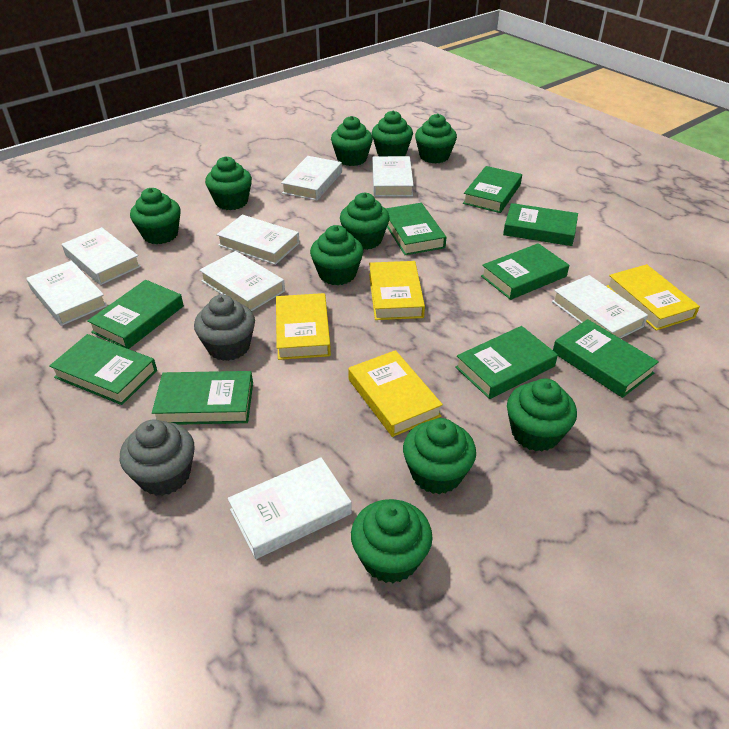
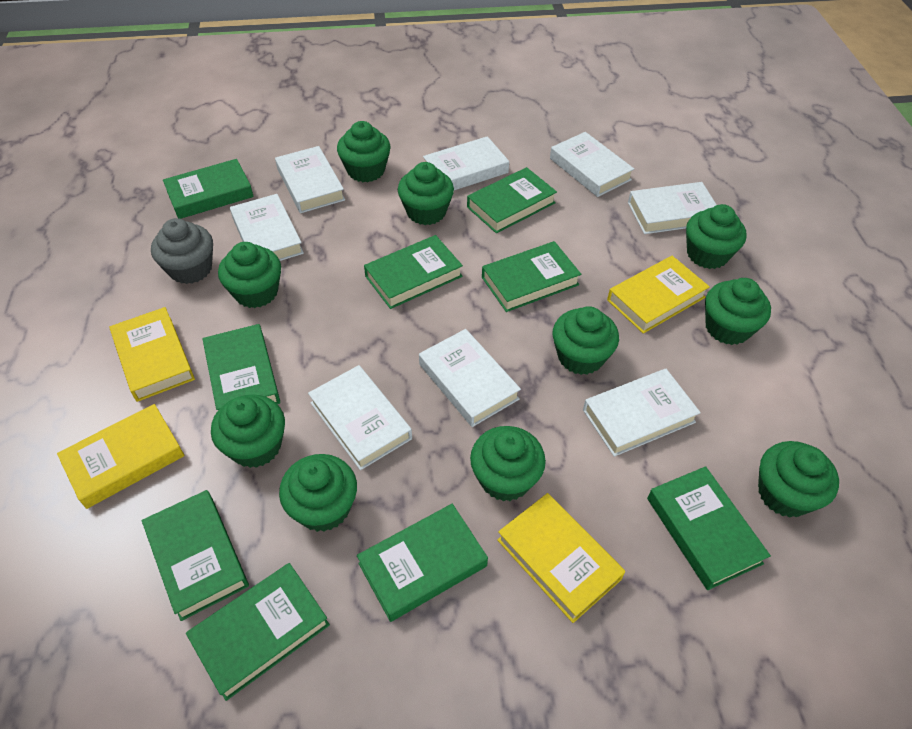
grey cupcake: [120,420,194,496] [194,295,255,361] = 2 -> [151,218,213,284] = 1

